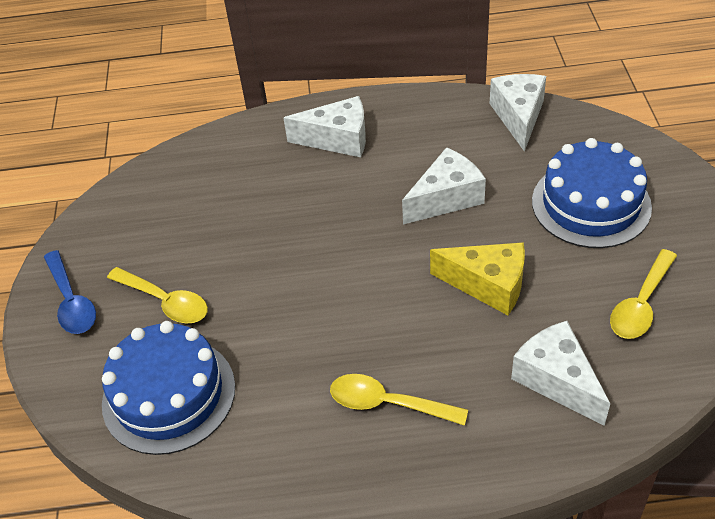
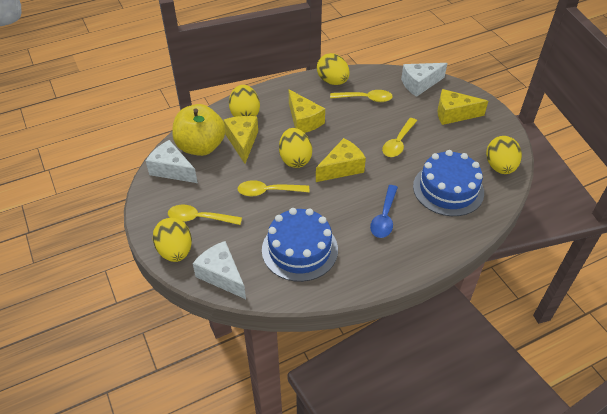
white cheese: [283,96,366,157] [402,147,486,224] [490,74,546,152] [511,321,610,426] = 4 -> [146,140,198,183] [192,241,246,299] [401,63,448,97] = 3
yellow apple: none = 0 -> [172,104,226,156] = 1
yellow cheese: [430,242,525,315] = 1 -> [223,116,258,163] [289,90,325,133] [316,138,366,182] [438,89,488,125] = 4
yellow egg: none = 0 -> [153,218,192,262] [229,85,260,117] [279,128,312,168] [317,53,350,85] [486,136,522,174] = 5
yellow spoon: [107,267,208,324] [330,374,468,426] [610,249,677,339] = 3 -> [168,205,242,225] [237,180,309,196] [330,90,393,102] [382,118,417,157] = 4

